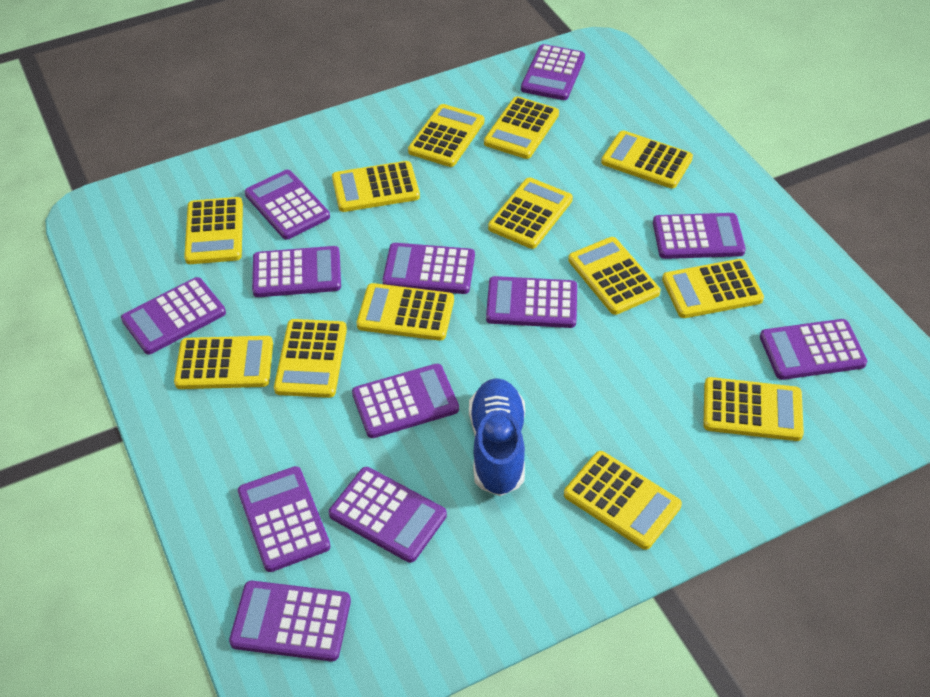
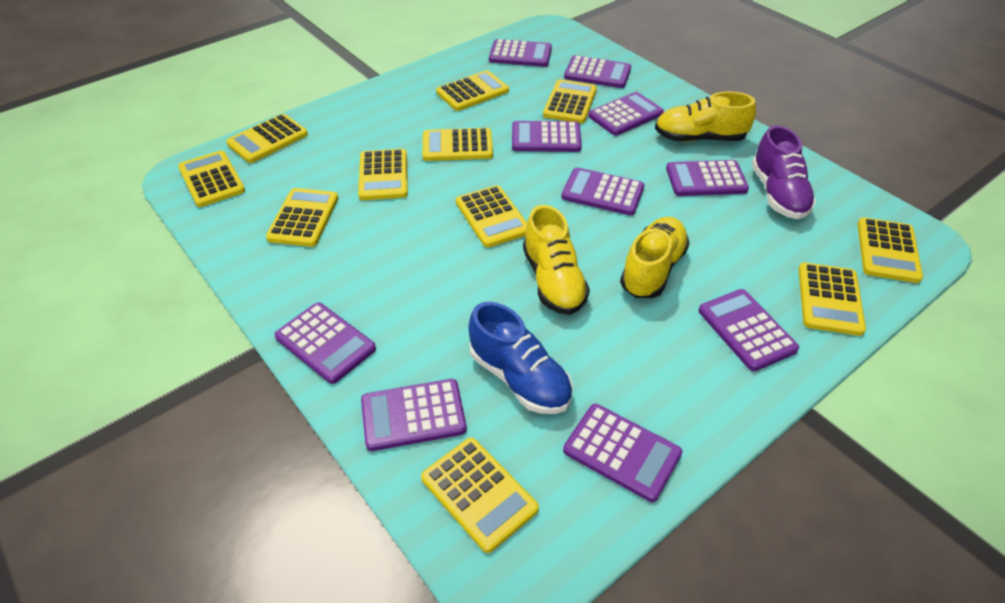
purple calculator: [121,277,226,354] [229,581,351,662] [238,466,331,572] [245,170,330,240] [252,246,341,297] [329,467,447,563] [352,364,459,438] [382,243,475,294] [486,276,577,328] [521,44,585,100] [653,213,746,259] [760,319,867,380] = 12 -> [275,302,376,384] [361,379,467,451] [489,39,552,67] [512,121,582,152] [561,167,644,215] [563,404,682,502] [564,55,631,88] [588,92,664,136] [666,160,749,196] [698,289,799,371] = 10
purple shoe: none = 0 -> [752,125,816,219] = 1
yellow calculator: [174,336,273,389] [184,197,243,264] [274,319,347,398] [332,161,420,212] [357,283,454,341] [408,104,484,167] [484,96,559,159] [488,177,573,249] [564,451,682,550] [568,237,660,315] [601,130,693,188] [662,259,764,318] [703,377,804,441] = 13 -> [178,150,245,207] [226,114,308,163] [266,188,338,247] [358,149,408,200] [421,438,539,553] [422,128,493,161] [436,70,509,111] [456,185,527,248] [543,79,597,123] [798,263,866,336] [857,217,923,283] = 11
yellow shoe: none = 0 -> [523,205,590,315] [620,217,689,298] [655,91,756,142] = 3

